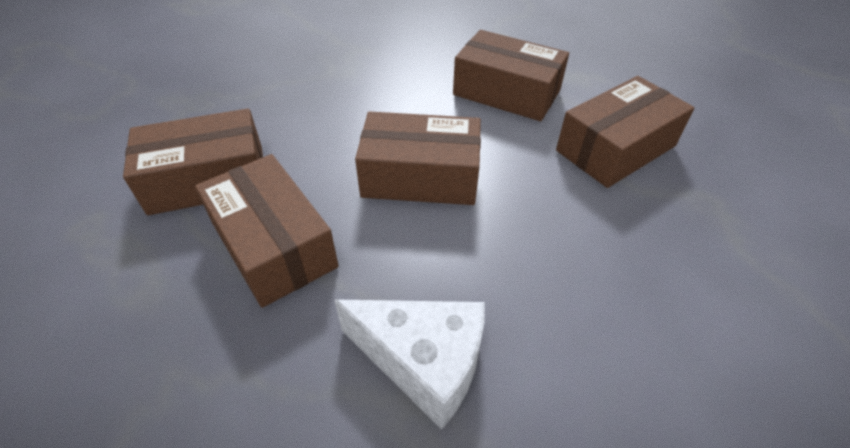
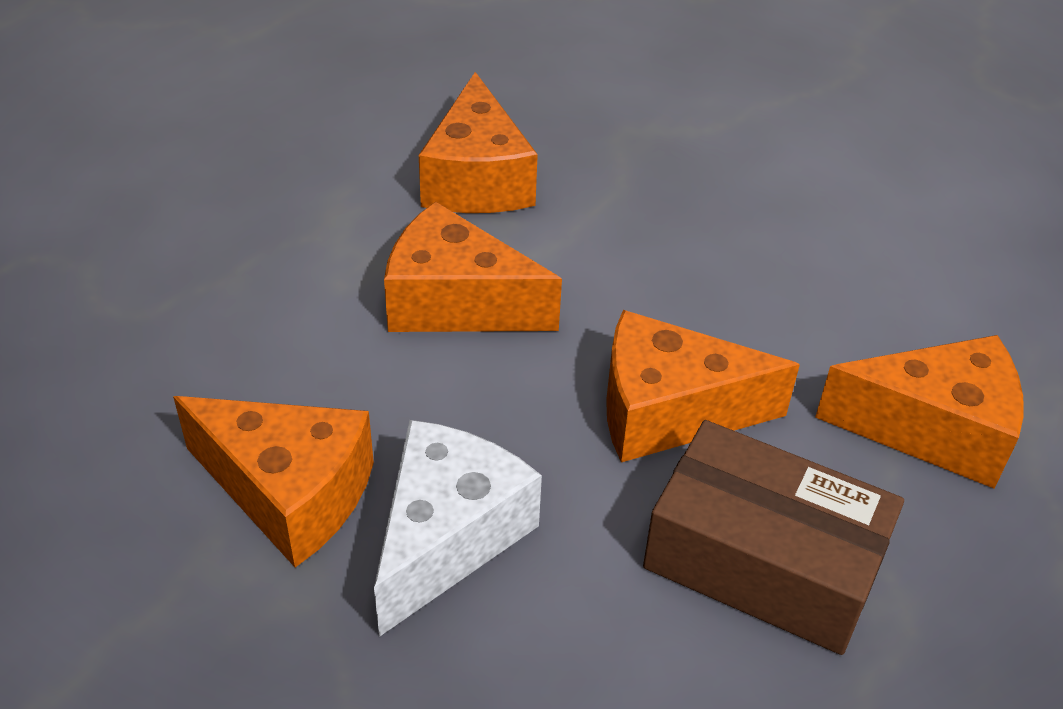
brown box: [123,108,263,215] [195,154,339,308] [355,111,481,205] [453,30,569,121] [556,76,694,188] = 5 -> [643,420,904,655] = 1
orange cheese: none = 0 -> [173,396,374,567] [384,202,562,332] [419,72,538,213] [606,310,800,462] [815,335,1023,489] = 5

